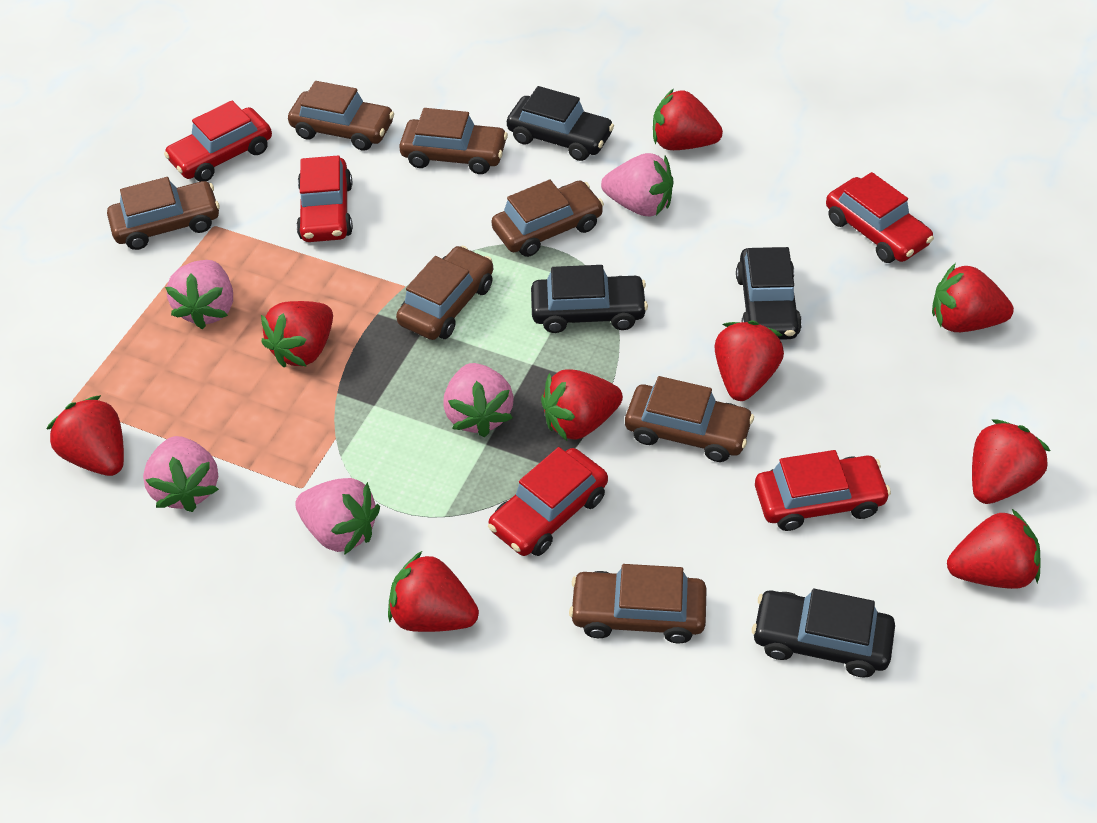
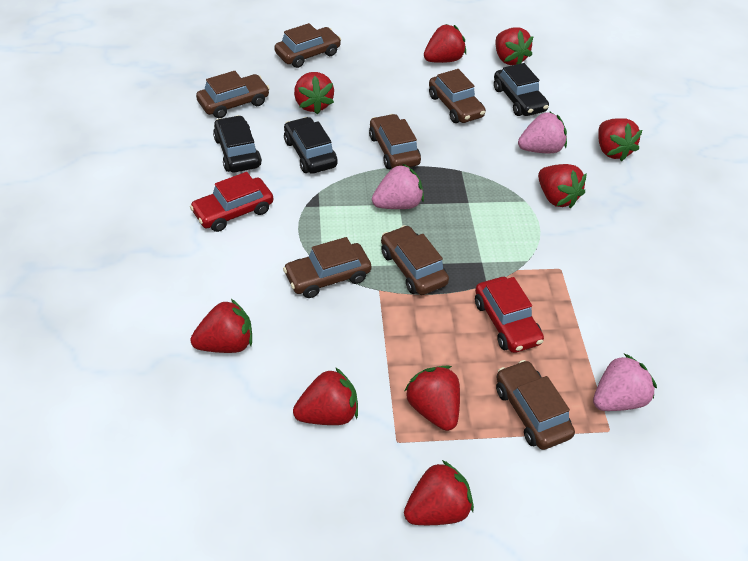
black car: [507,86,614,161] [531,265,648,333] [736,247,802,340] [752,589,895,677] = 4 -> [213,115,262,172] [284,117,337,174] [494,63,549,116] = 3
pink strawberry: [143,436,219,512] [165,260,233,329] [295,478,380,555] [443,363,514,437] [601,153,674,216] = 5 -> [372,163,424,209] [518,111,567,153] [593,354,657,411] = 3
red car: [164,100,272,182] [296,155,353,242] [488,447,608,556] [755,450,891,531] [826,172,934,263] = 5 -> [190,172,273,232] [475,277,544,353] = 2

